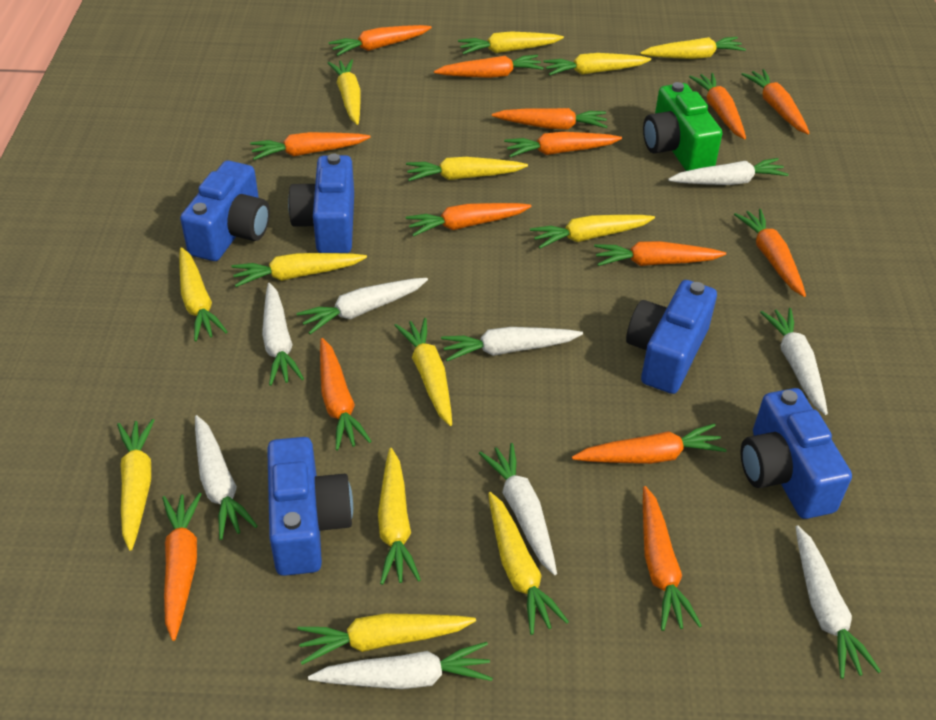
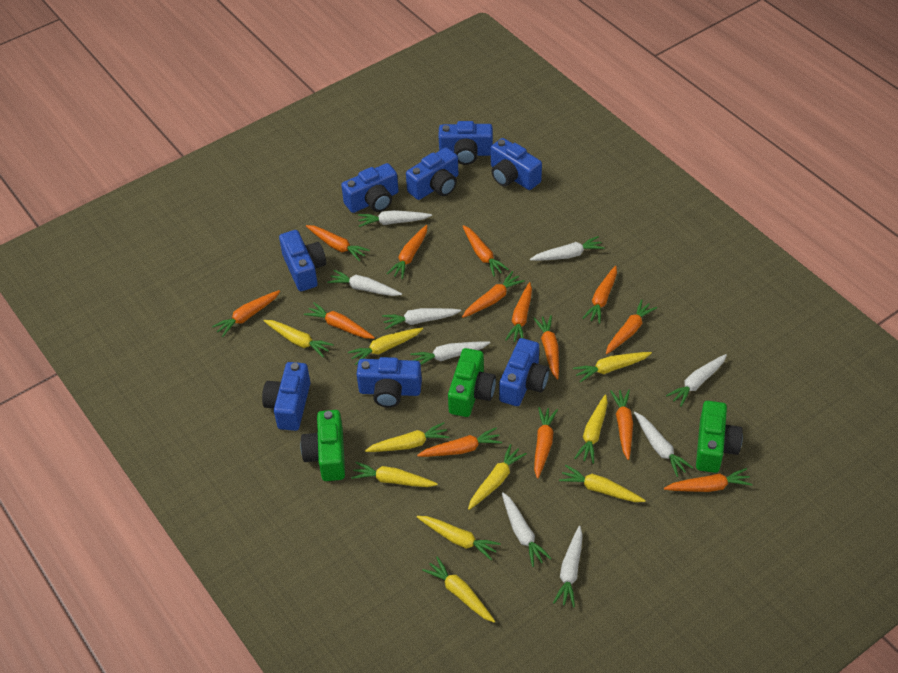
blue camera: [180,160,270,261] [267,437,353,576] [288,154,354,253] [626,280,717,394] [741,388,852,519] = 5 -> [262,362,310,431] [279,230,326,291] [341,163,399,213] [357,357,422,408] [406,147,458,200] [439,121,493,165] [491,138,542,190] [499,338,550,406] = 8
green camera: [643,82,722,171] = 1 -> [300,410,345,481] [448,348,496,417] [696,401,743,473] = 3
yellow carrot: [117,419,154,551] [179,247,228,341] [232,253,367,287] [297,613,476,665] [327,59,361,125] [378,448,421,585] [394,318,452,426] [406,157,528,181] [458,32,564,54] [488,492,569,635] [530,215,655,249] [543,53,651,76] [640,37,746,59] = 13 -> [264,320,334,358] [348,327,423,365] [351,462,438,487] [365,422,450,452] [417,516,501,560] [422,557,495,623] [468,444,527,510] [559,465,646,502] [573,352,652,383] [574,394,608,464] = 10

